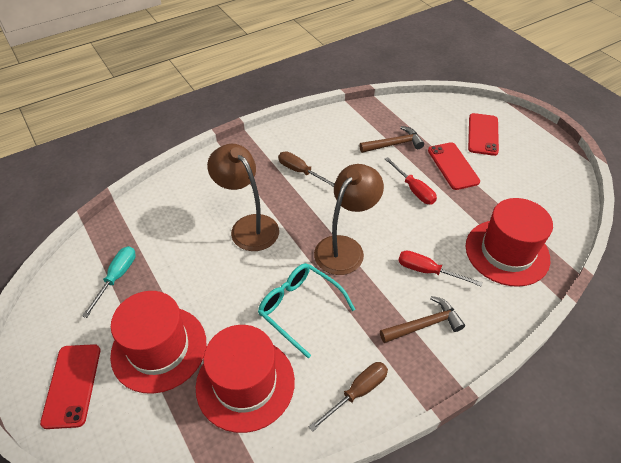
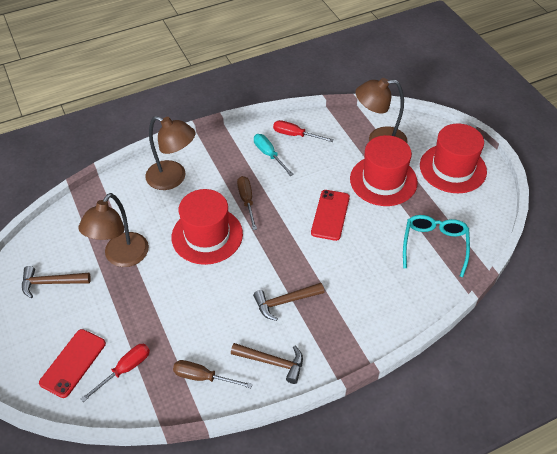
brown hammer: [359,126,424,153] [380,296,465,343] = 2 -> [22,266,91,298] [231,343,303,384] [253,283,324,321] = 3
brown lamp: [207,144,279,251] [314,164,384,275] = 2 -> [78,193,149,267] [145,116,196,190] [356,78,408,143] = 3
red phone: [40,344,100,429] [428,142,480,190] [468,113,499,156] = 3 -> [39,329,106,398] [311,190,350,241] = 2

